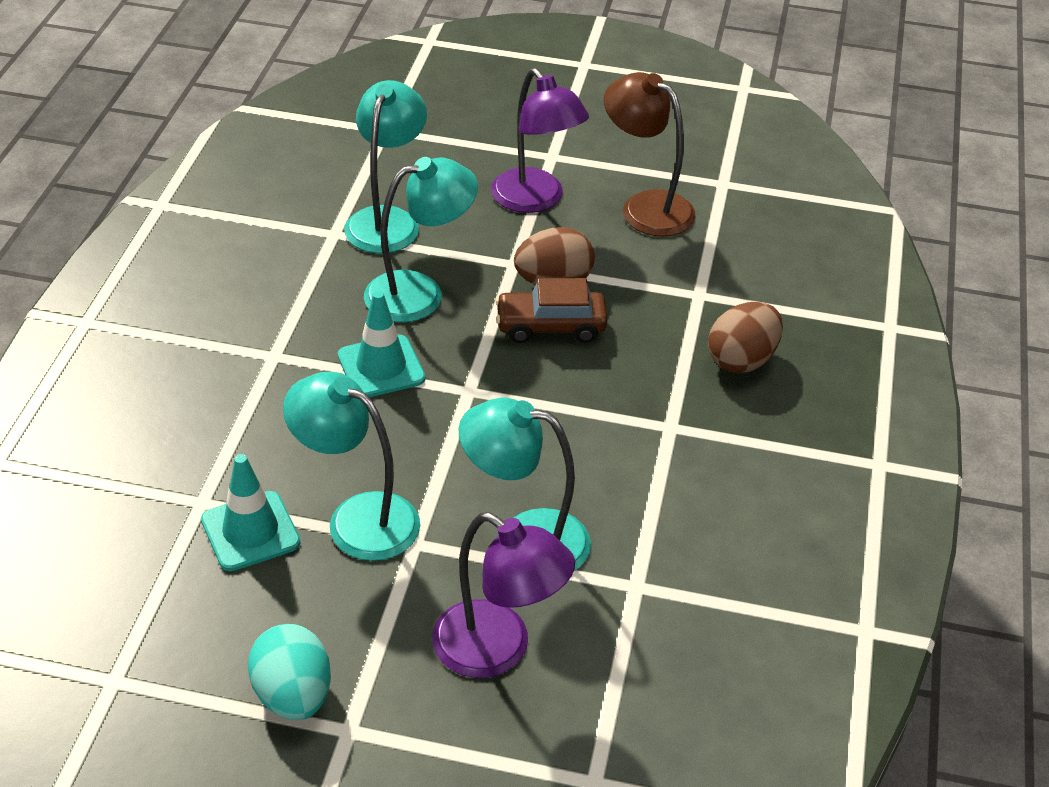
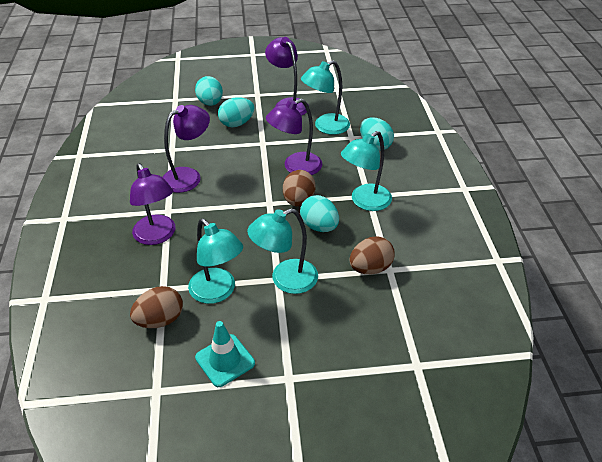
brown car: [495,278,607,343] = 1 -> none = 0
brown egg: [514,227,595,285] [708,302,783,373] = 2 -> [130,286,183,328] [283,170,316,206] [349,236,395,274] = 3
brown lamp: [604,72,695,236] = 1 -> none = 0
purple lamp: [432,512,575,678] [491,68,589,213] = 2 -> [130,163,175,245] [163,105,210,193] [265,37,309,116] [266,99,322,175] = 4
turquoise egg: [248,624,331,720] = 1 -> [195,76,223,106] [218,97,254,127] [300,195,339,232] [360,117,394,151] = 4
turquoise traffic cone: [201,454,300,571] [338,291,425,397] = 2 -> [195,321,255,387] = 1

